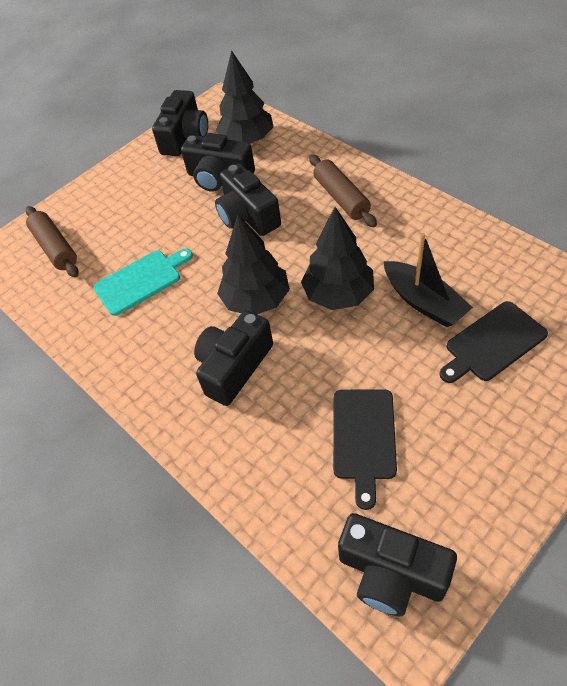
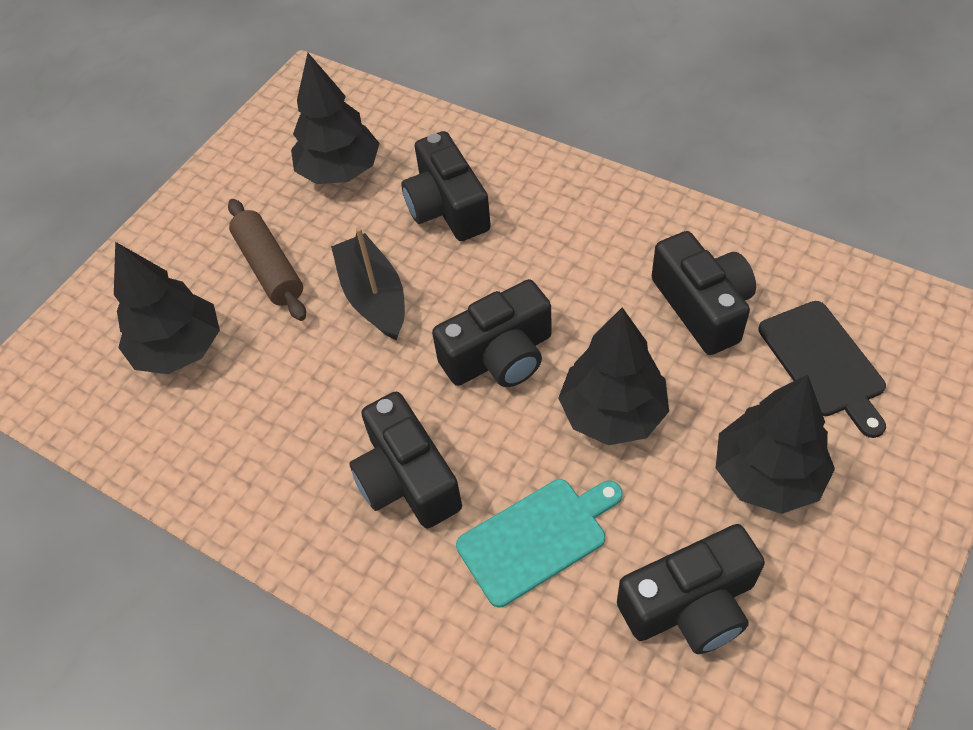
black cutting board: [333,389,397,510] [440,301,548,383] = 2 -> [758,301,886,438] = 1
black tree: [216,50,274,144] [217,215,290,314] [301,207,374,310] = 3 -> [114,242,220,374] [291,53,379,184] [558,307,669,445] [716,375,835,514] = 4
brown rolling pin: [26,206,79,277] [309,154,377,227] = 2 -> [228,199,306,321] = 1

